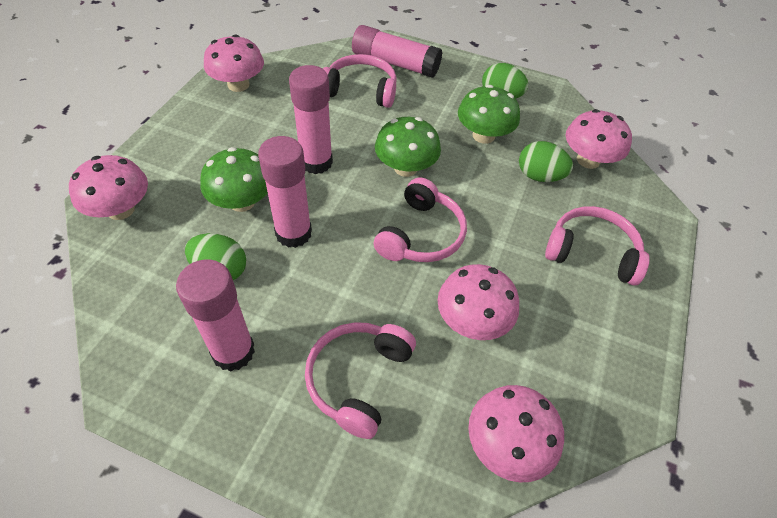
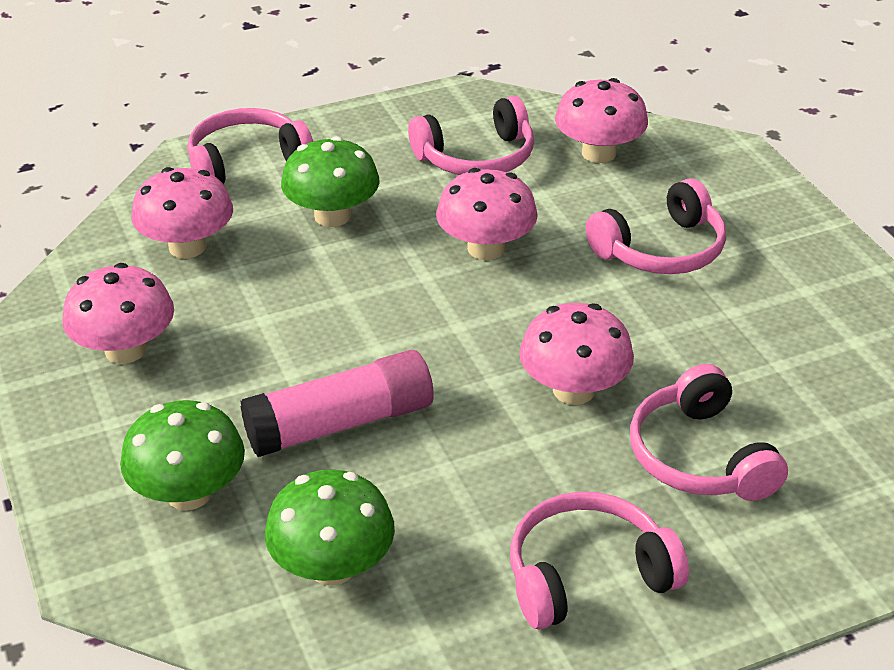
green egg: [185,233,246,280] [482,63,529,99] [519,141,573,182] = 3 -> none = 0
pink glue stick: [176,260,255,372] [258,136,312,248] [289,65,333,174] [352,25,442,78] = 4 -> [241,350,433,457] = 1
pink headphones: [305,322,416,439] [323,54,397,108] [374,177,467,262] [545,206,650,286] = 4 -> [187,108,313,184] [408,96,534,175] [510,491,689,629] [586,178,726,274] [630,364,788,501] = 5

